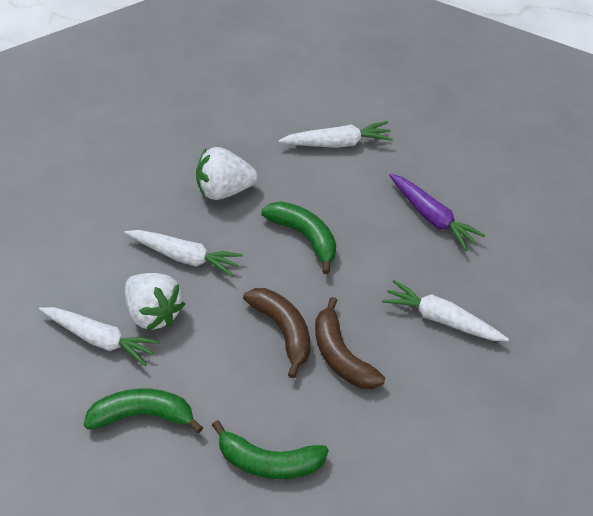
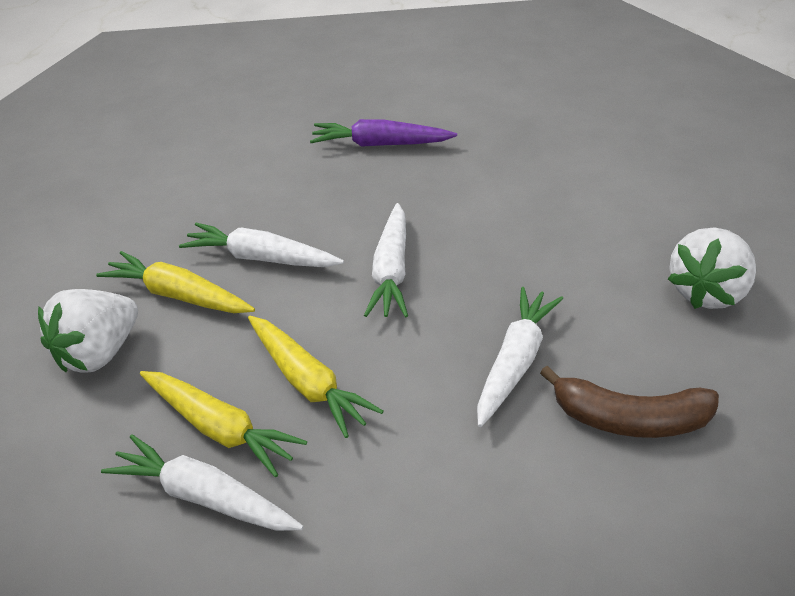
brown banana: [243,288,310,378] [315,297,385,389] = 2 -> [540,365,719,438] = 1
green banana: [84,388,203,433] [212,420,329,479] [261,201,336,274] = 3 -> none = 0
yellow carrot: none = 0 -> [96,251,255,313] [140,371,307,477] [248,316,384,438] = 3

